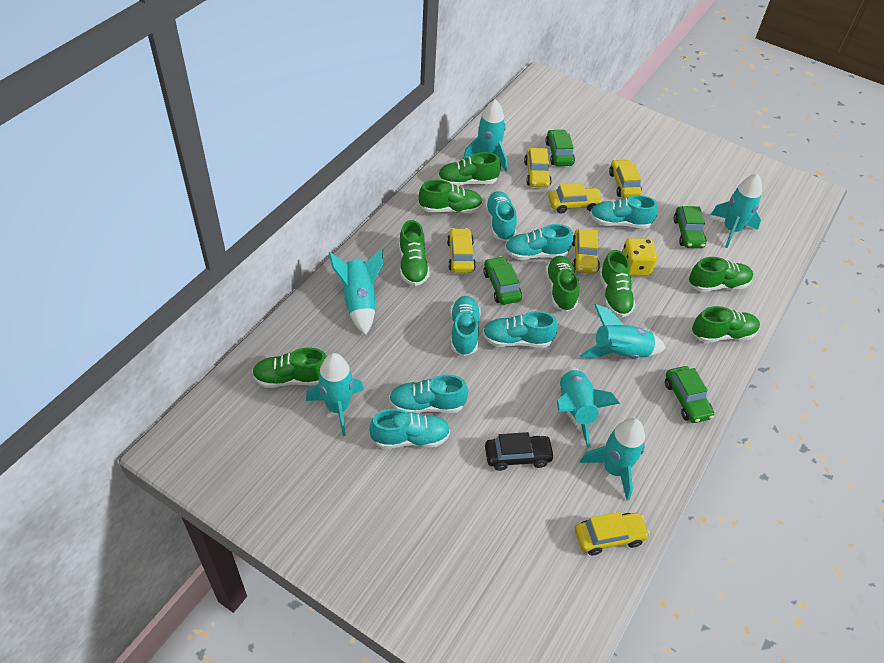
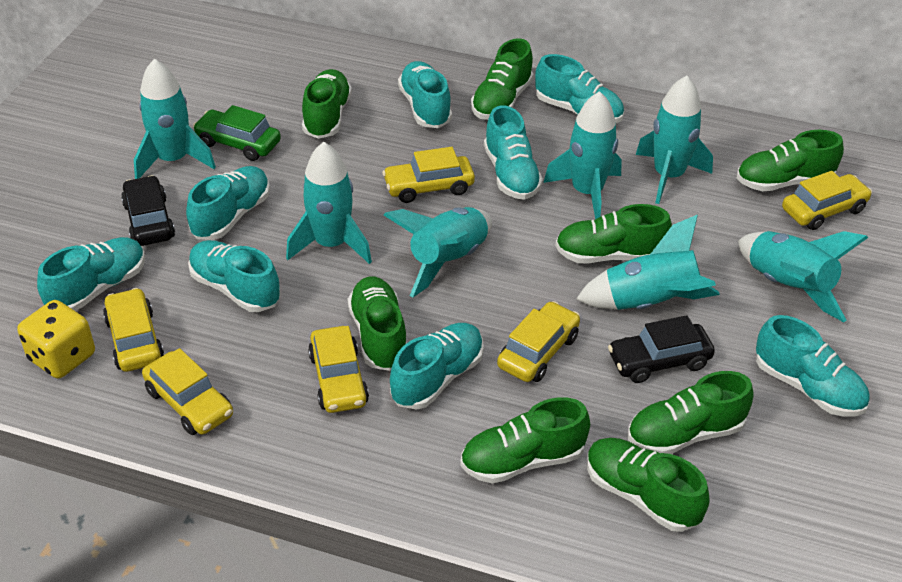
black car: [485,432,555,471] = 1 -> [121,175,175,246] [608,315,715,383] = 2
green car: [483,256,522,305] [545,129,575,166] [665,366,714,423] [673,206,706,248] = 4 -> [193,105,281,161] = 1
turquoise shoe: [369,409,450,449] [389,375,469,413] [450,296,481,356] [482,311,558,348] [485,191,517,241] [505,224,573,260] [590,195,658,229] = 7 -> [37,237,145,311] [186,166,270,240] [188,240,281,312] [390,323,484,410] [398,61,452,128] [484,105,543,200] [535,54,624,123] [756,315,870,417] = 8

